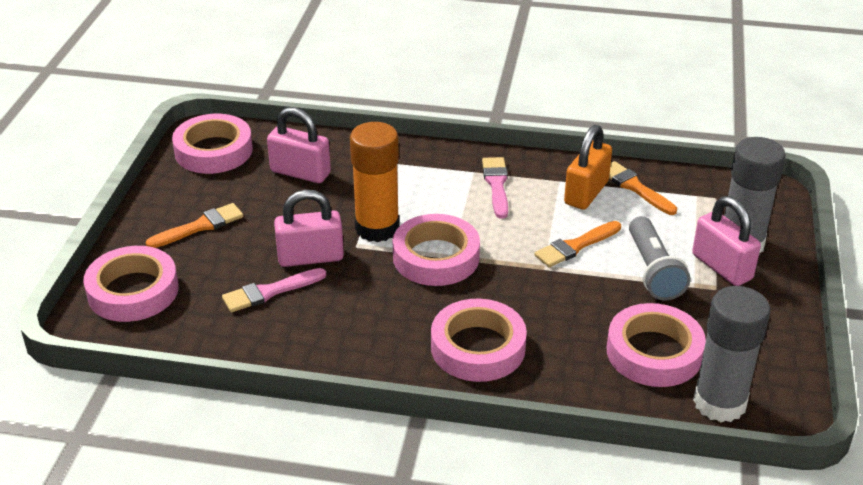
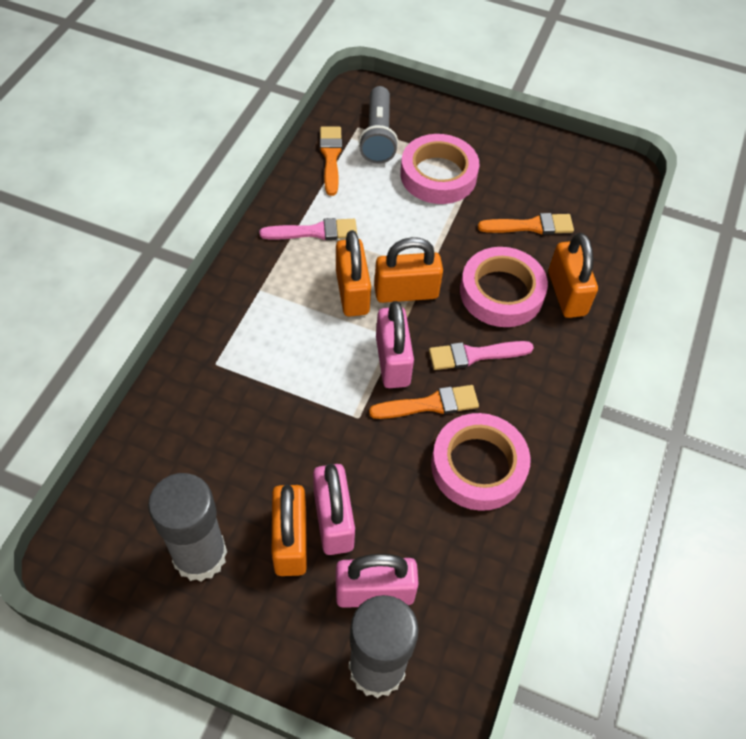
orange glue stick: [350,122,400,242] = 1 -> none = 0
orange padlock: [564,125,612,210] = 1 -> [272,485,307,576] [336,230,371,317] [374,237,443,303] [549,233,598,318] = 4
pink tape: [83,246,179,322] [172,114,253,174] [392,214,480,286] [431,299,527,382] [607,303,706,387] = 5 -> [400,134,479,204] [431,413,531,511] [460,247,548,327] = 3

